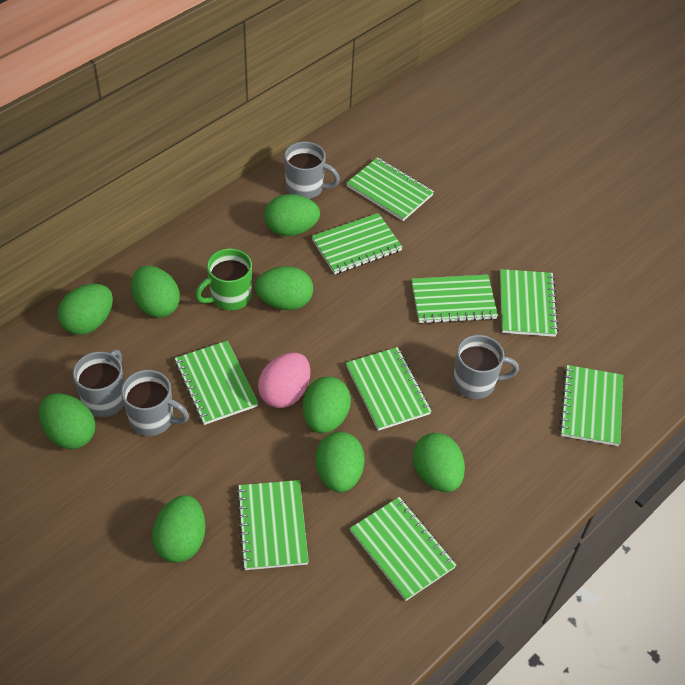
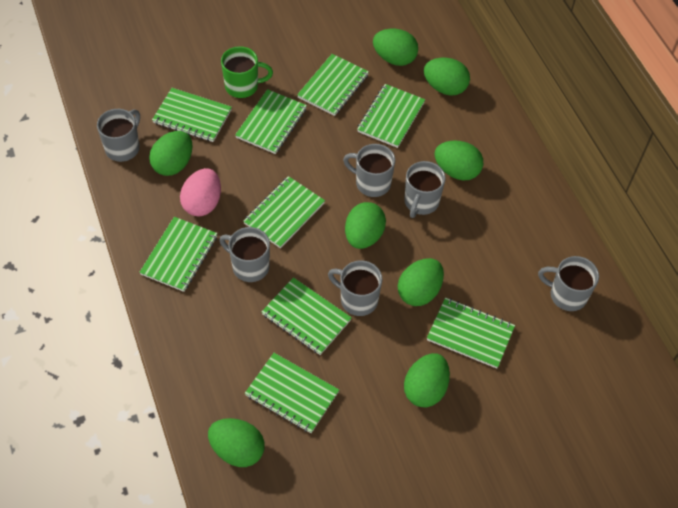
green egg: [39,393,96,449] [57,284,113,335] [131,266,180,318] [152,495,206,563] [254,266,313,310] [265,194,320,236] [303,376,351,433] [316,431,365,493] [413,433,465,492] = 9 -> [149,131,193,176] [208,418,265,467] [345,202,386,249] [373,29,418,66] [398,258,444,306] [404,353,450,407] [424,58,470,96] [434,141,483,181] = 8
grey mug: [73,350,124,417] [121,370,189,436] [284,142,340,199] [453,335,519,399] = 4 -> [97,109,140,162] [219,227,270,282] [328,260,382,316] [343,144,395,197] [404,161,445,218] [538,256,599,311] = 6

